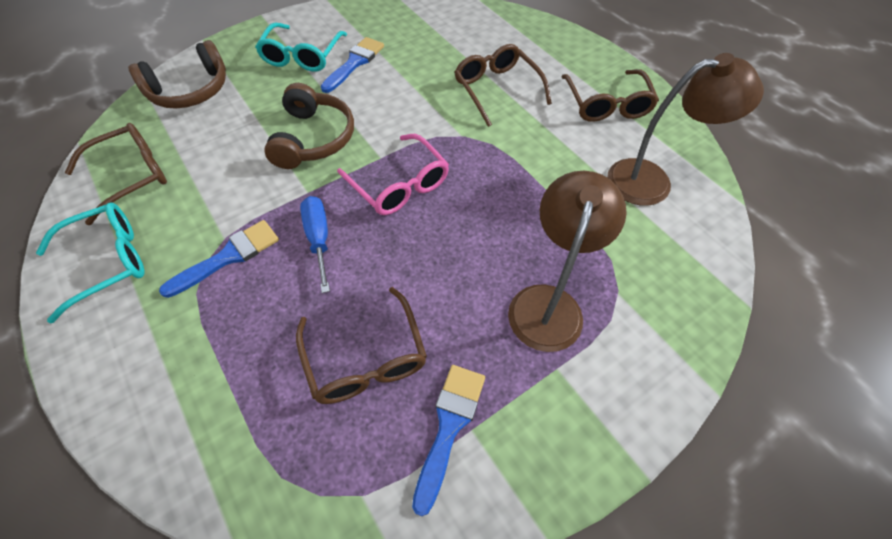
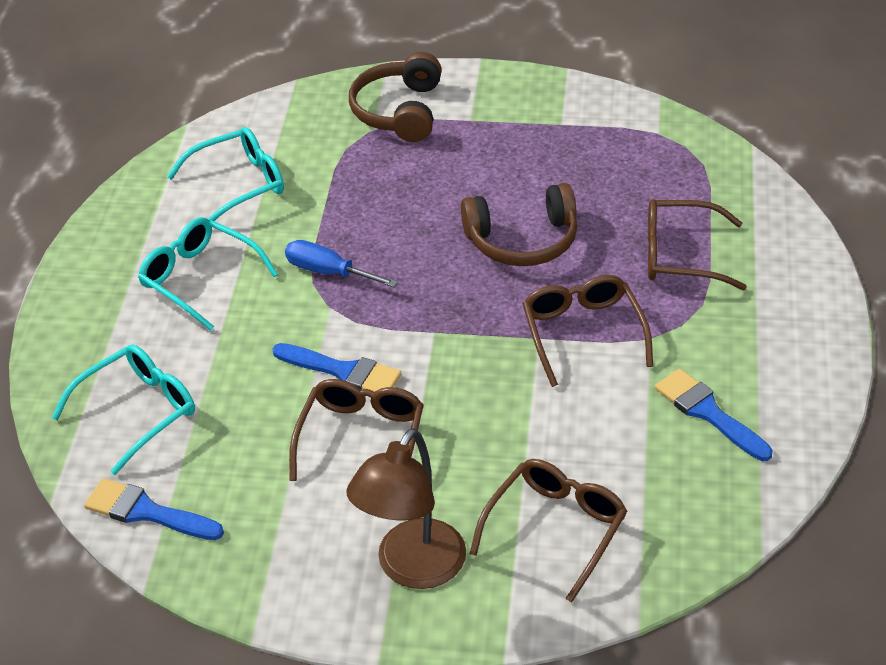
brown lamp: [508,171,627,352] [607,53,764,206] = 2 -> [346,428,466,589] = 1
pink glasses: [337,134,449,215] = 1 -> none = 0
turquoise glasses: [36,202,145,323] [255,23,347,72] = 2 -> [51,344,195,475] [138,217,278,331] [167,127,284,221] = 3

